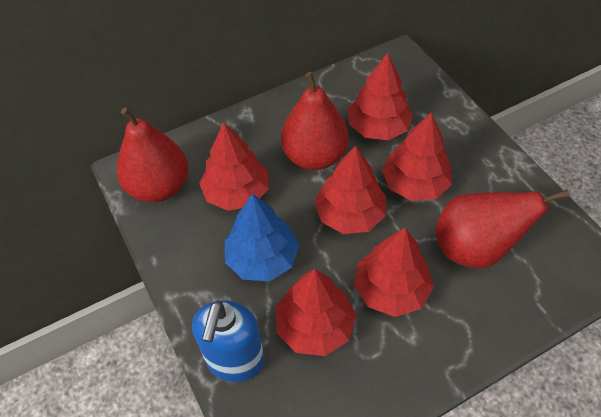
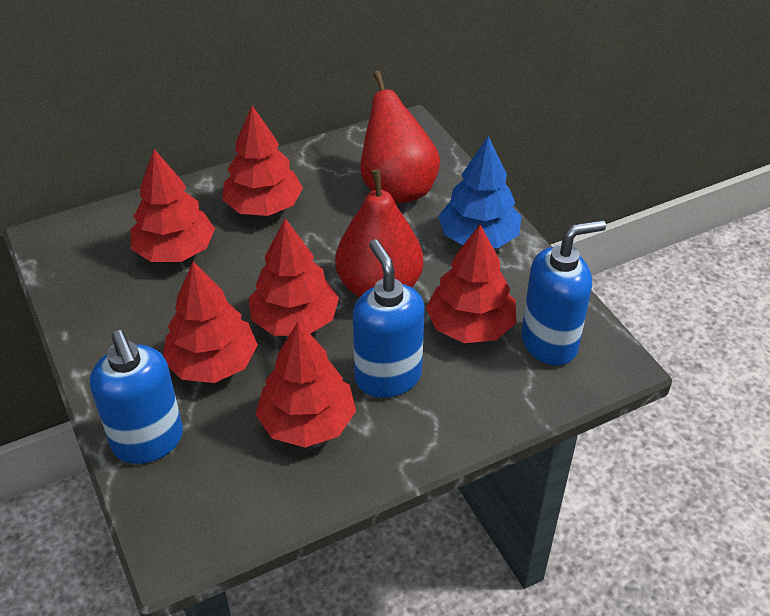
blue soap dispenser: [192,300,265,382] = 1 -> [90,330,183,464] [353,240,425,398] [521,220,606,366] = 3
red pear: [117,107,188,202] [281,72,349,170] [435,190,570,268] = 3 -> [335,169,423,297] [360,71,440,204] = 2

